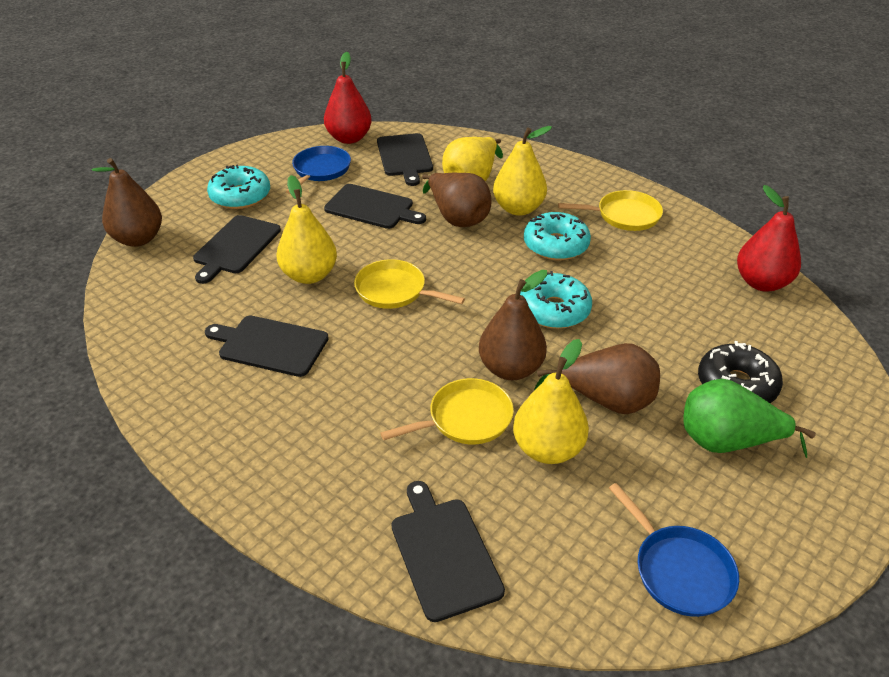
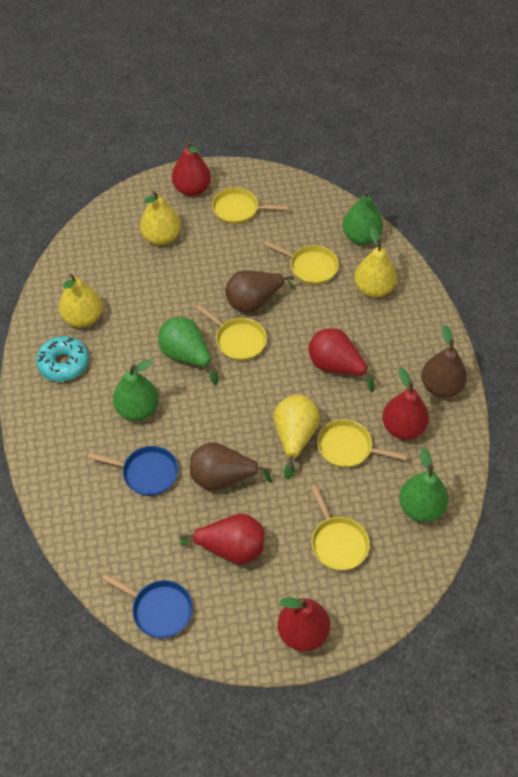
black cutting board: [193,215,281,284] [205,316,329,377] [324,184,426,229] [377,133,433,186] [391,481,505,622] = 5 -> none = 0
black donut: [698,341,783,403] = 1 -> none = 0
brown pear: [92,158,162,247] [422,173,492,227] [479,270,547,380] [534,343,660,414] = 4 -> [190,442,272,490] [225,271,295,313] [421,325,467,398] = 3
green pear: [683,379,816,458] = 1 -> [113,360,159,421] [158,317,218,385] [342,190,383,245] [399,448,449,522] = 4
red pear: [324,52,372,144] [737,185,801,292] = 2 -> [172,141,211,196] [179,514,264,564] [278,597,330,651] [308,328,376,392] [382,368,429,439] = 5
turquoise donut: [207,164,270,209] [520,271,592,329] [524,212,591,260] = 3 -> [36,336,89,382] = 1
yellow pan: [354,259,465,309] [381,378,514,444] [558,190,663,231] = 3 -> [196,304,267,361] [212,188,289,224] [263,241,339,285] [311,485,370,571] [317,419,407,468] = 5

